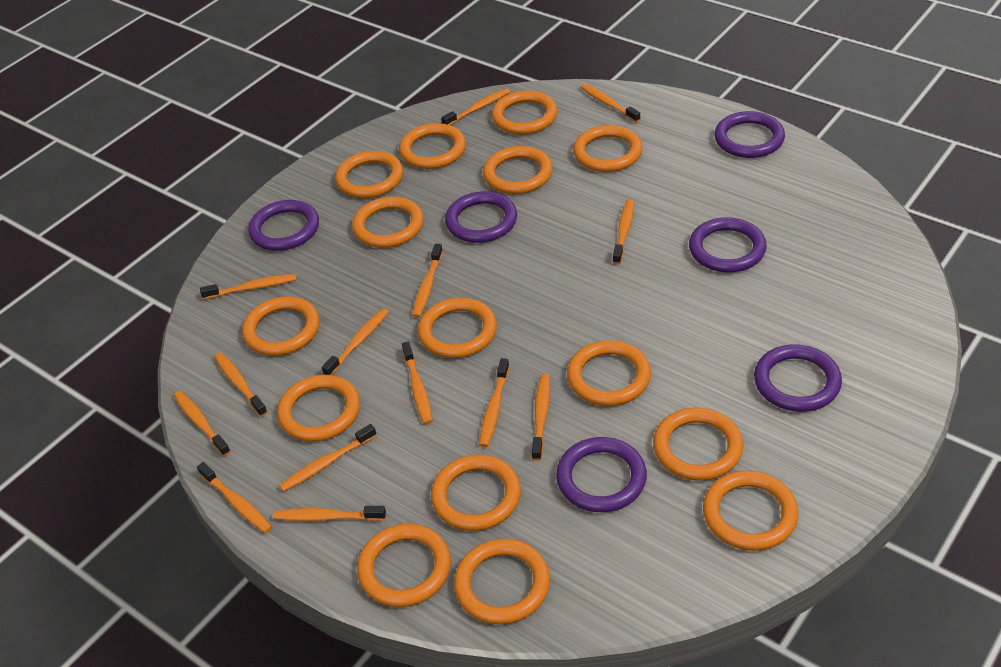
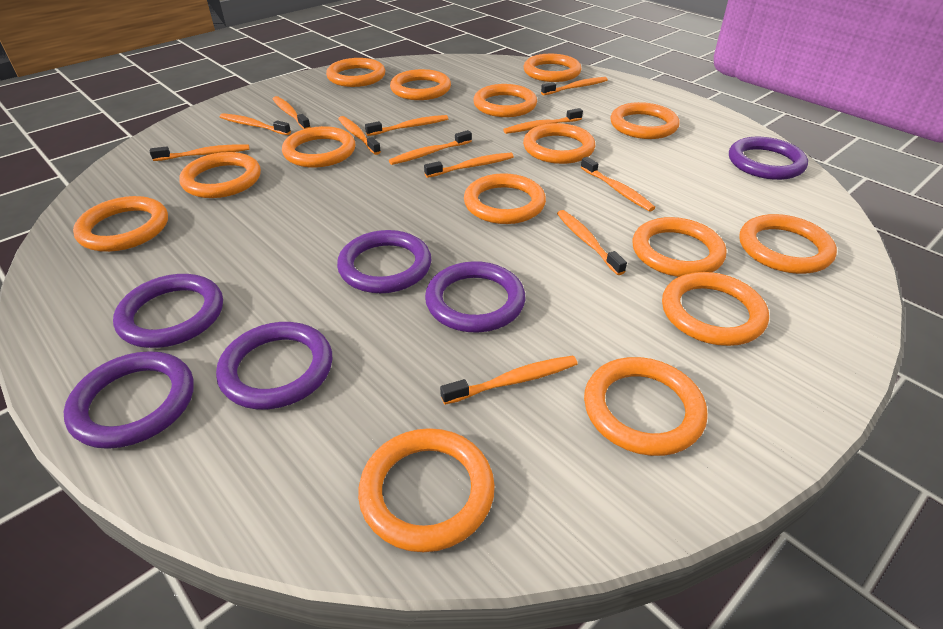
orange toothbrush: [174,391,231,456] [197,462,272,533] [200,274,296,300] [215,353,267,417] [273,506,386,521] [279,424,377,492] [322,308,389,375] [402,341,432,424] [412,244,443,318] [441,88,510,125] [479,358,510,447] [532,374,550,461] [581,84,640,123] [613,199,634,264] = 14 -> [149,144,250,161] [220,113,291,135] [273,96,311,129] [338,116,381,155] [365,115,448,136] [389,130,472,165] [424,153,514,178] [440,356,578,405] [503,108,583,134] [541,77,608,95] [557,210,627,275] [581,157,655,211] = 12

